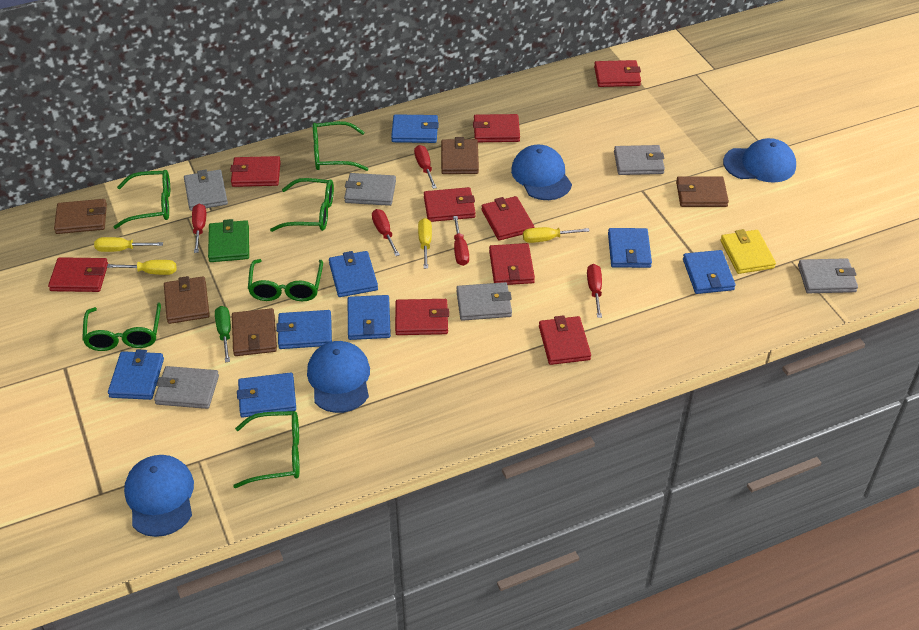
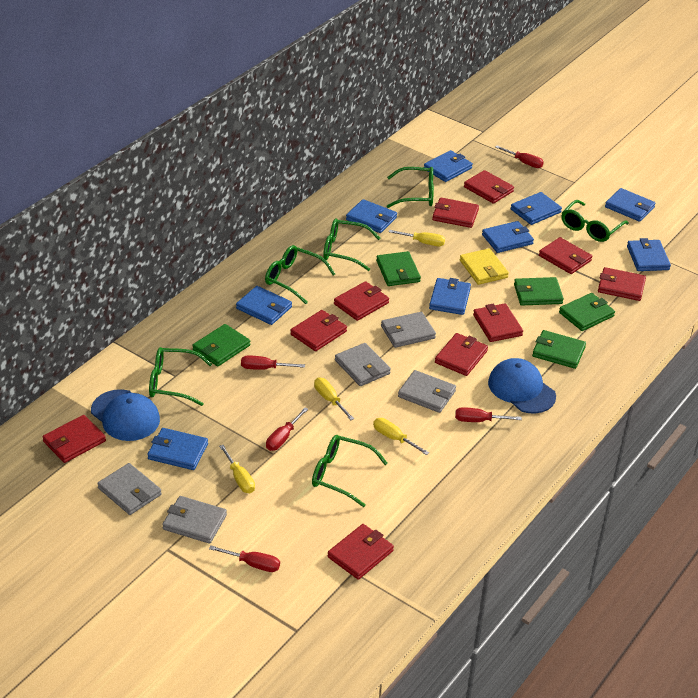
blue cap: [124,455,194,537] [307,341,370,413] [511,145,572,200] [723,138,796,183] = 4 -> [91,389,160,441] [488,358,556,413] = 2
blue wallet: [108,349,164,400] [237,372,296,418] [276,310,332,349] [329,251,378,297] [348,295,391,340] [391,114,439,143] [608,228,652,268] [683,250,736,294] = 8 -> [147,428,208,470] [236,286,292,325] [346,199,397,233] [424,150,473,182] [429,278,471,315] [482,221,534,253] [511,192,562,225] [605,188,656,222] [627,238,671,271] = 9
brown wallet: [54,199,107,234] [164,276,210,324] [232,308,277,356] [441,137,479,174] [676,176,729,207] = 5 -> none = 0
green screwdriver: [215,306,231,362] = 1 -> none = 0
green wallet: [208,219,249,262] = 1 -> [193,324,250,367] [376,251,421,286] [514,277,564,306] [532,330,586,369] [559,293,615,331] = 5
grey wallet: [154,366,219,409] [184,169,228,211] [344,173,396,206] [456,282,512,321] [614,145,665,175] [798,258,858,293] = 6 -> [97,463,162,515] [162,496,227,544] [335,343,391,386] [381,312,436,348] [398,370,456,413] = 5
red wallet: [48,257,108,292] [230,156,281,187] [395,299,449,335] [424,187,476,222] [473,114,520,142] [482,196,534,241] [489,243,535,285] [539,315,591,365] [594,60,641,87] = 9 -> [42,415,106,463] [290,310,347,351] [328,524,394,580] [334,281,389,321] [432,198,479,228] [435,333,488,376] [464,170,514,204] [473,303,523,342] [539,237,592,274] [598,267,646,301] = 10

